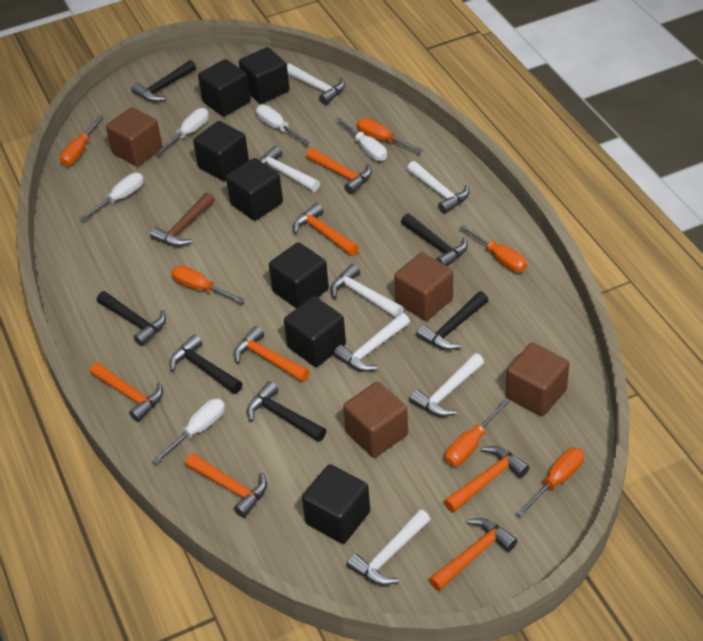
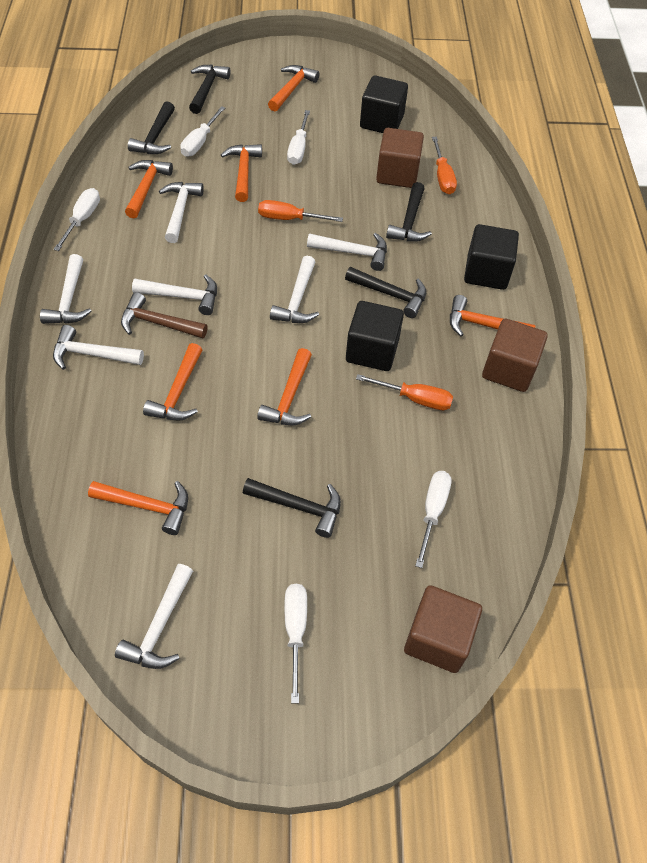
black cube: [193,121,249,181] [198,59,251,117] [226,158,283,221] [239,47,290,104] [269,242,329,309] [284,296,346,367] [302,464,370,544] = 7 -> [346,301,404,371] [360,75,408,133] [464,224,519,290] = 3
black hammer: [97,291,166,346] [131,60,196,102] [169,334,243,394] [247,381,326,442] [401,213,468,266] [416,291,488,350] = 6 -> [128,101,175,154] [189,65,230,114] [243,478,341,538] [345,267,426,318] [386,182,432,242] = 5
brown cube: [106,107,162,166] [343,382,408,458] [395,252,453,321] [506,343,569,416] = 4 -> [376,128,424,188] [404,585,482,673] [482,319,548,392] = 3
orange screwdriver: [60,115,104,166] [171,265,245,303] [357,118,423,153] [445,399,509,466] [460,224,527,272] [517,448,584,517] = 6 -> [258,200,343,222] [356,374,453,410] [432,137,457,194] = 3

